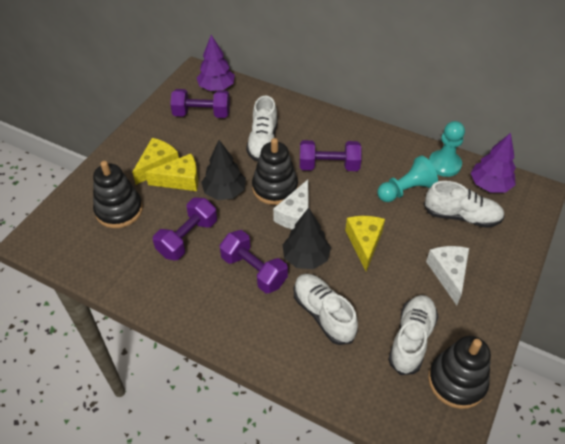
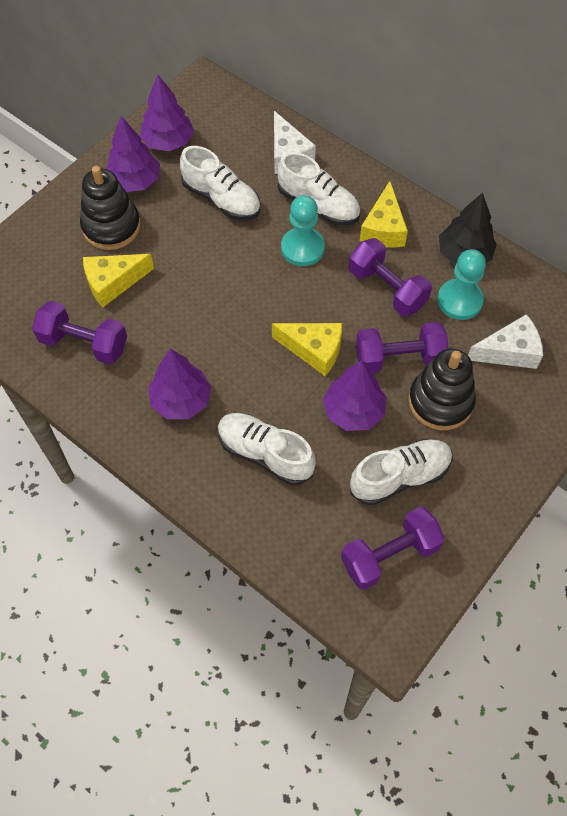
black stacking toy: [93,161,143,228] [252,138,298,205] [428,336,491,409] = 3 -> [80,166,141,250] [409,348,476,430] = 2
black tree: [201,140,246,200] [283,208,331,269] = 2 -> [439,193,497,265] = 1
purple tree: [197,35,235,91] [471,133,516,193] = 2 -> [106,116,160,192] [140,75,194,151] [148,349,211,419] [323,360,386,431] = 4

